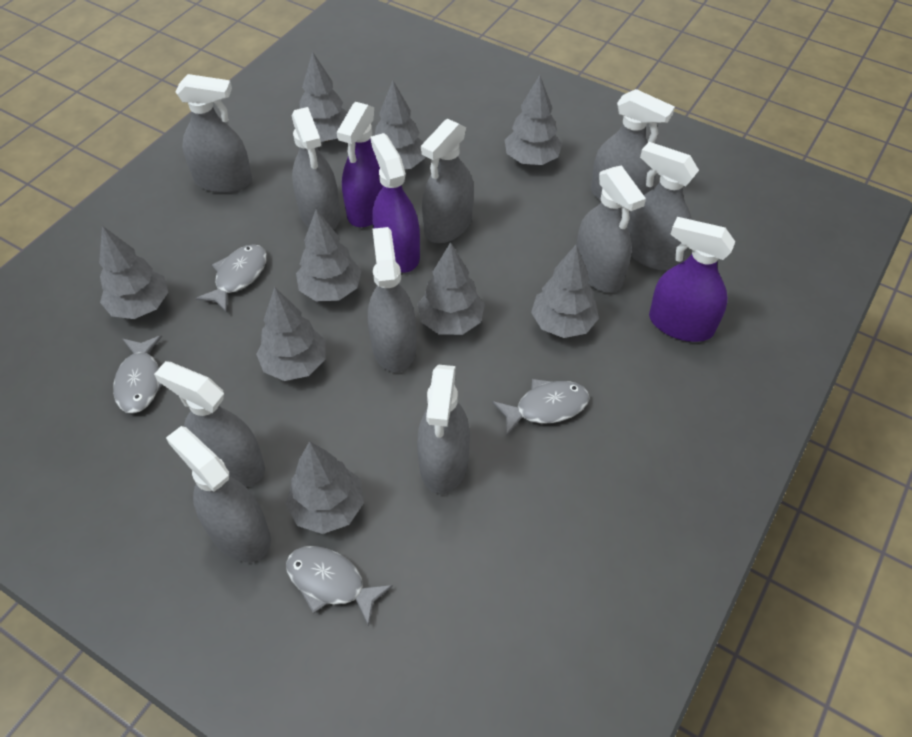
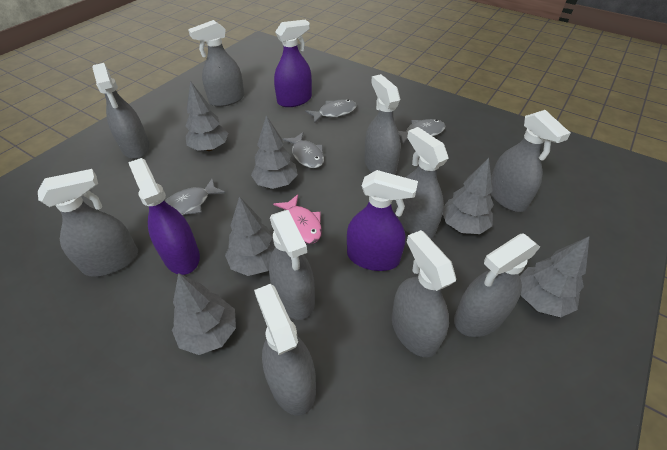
grey tree: [99,226,168,319] [256,287,326,381] [286,441,364,534] [296,209,361,301] [299,51,348,142] [375,80,425,169] [418,242,485,335] [504,75,562,165] [531,244,599,338] = 9 -> [172,273,236,355] [186,81,228,151] [225,196,275,276] [251,115,298,189] [443,158,494,234] [520,237,589,317] = 6
pink fish: none = 0 -> [273,194,322,244] = 1

